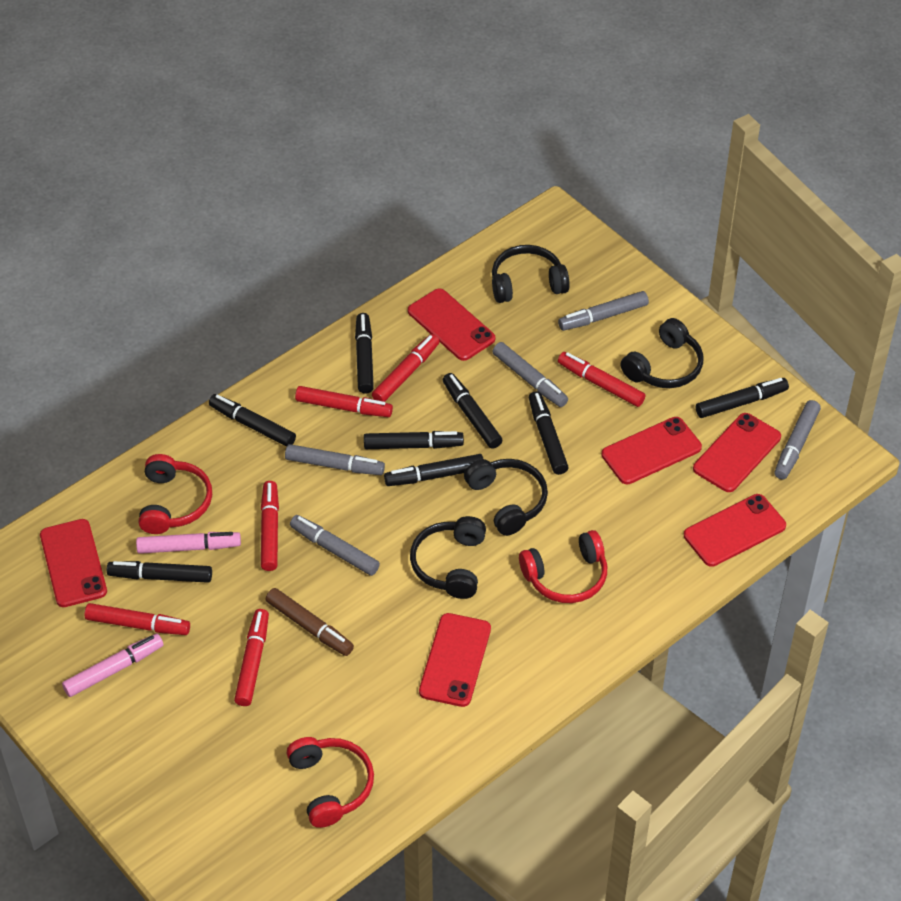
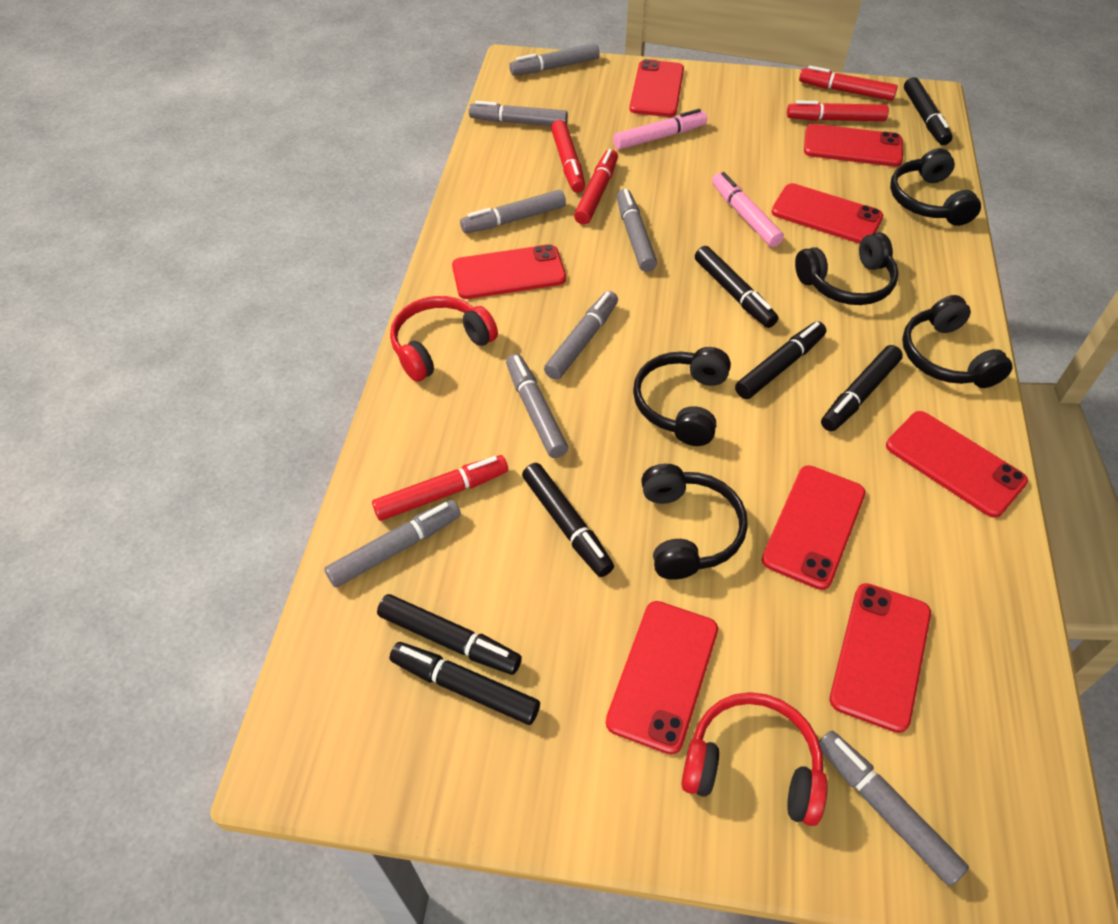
black headphones: [410,516,486,599] [464,459,548,536] [492,245,570,303] [621,318,703,388] = 4 -> [633,347,731,446] [641,464,748,580] [795,233,899,305] [890,148,981,226] [902,295,1013,388] = 5
black marker: [107,561,212,583] [209,394,296,447] [355,313,374,394] [364,431,464,449] [384,454,483,486] [443,373,503,449] [529,391,569,475] [696,378,789,418] = 8 -> [377,594,522,675] [389,642,540,725] [522,463,614,577] [695,246,778,328] [735,321,826,399] [821,345,903,431] [904,77,953,145] = 7
brown marker: [266,588,354,656] = 1 -> none = 0
grey marker: [285,444,385,475] [290,515,380,576] [492,342,568,407] [558,291,649,331] [774,400,821,480] = 5 -> [324,500,461,587] [460,190,566,233] [469,101,568,126] [506,354,568,458] [509,43,600,76] [544,291,618,380] [617,189,657,272] [819,730,969,886] = 8
red headphones: [139,454,212,534] [286,737,374,828] [519,530,607,603] = 3 -> [390,296,498,382] [682,692,828,826] = 2
red marker: [84,603,190,635] [234,609,269,706] [261,481,279,571] [295,386,393,417] [372,334,440,402] [558,352,645,407] = 6 -> [372,455,508,521] [551,120,585,193] [574,149,618,225] [787,100,889,121] [799,66,898,101] = 5
red phone: [40,519,107,607] [408,288,495,361] [419,613,491,707] [602,417,702,484] [684,494,786,567] [693,413,781,492] = 6 -> [452,244,566,299] [606,601,718,755] [629,59,684,117] [762,465,866,590] [772,183,883,244] [804,124,903,167] [830,583,931,733] [886,411,1028,518] = 8

